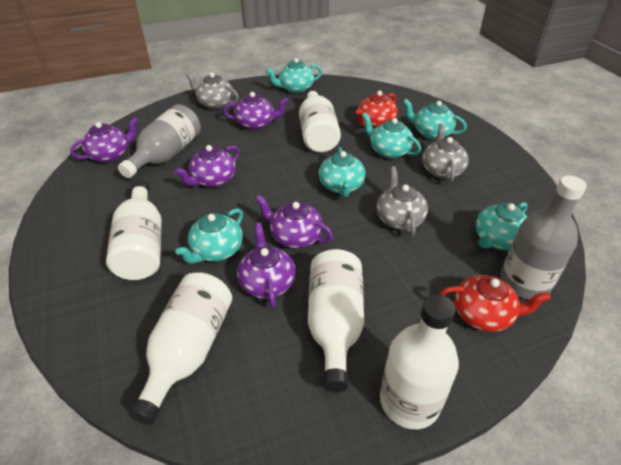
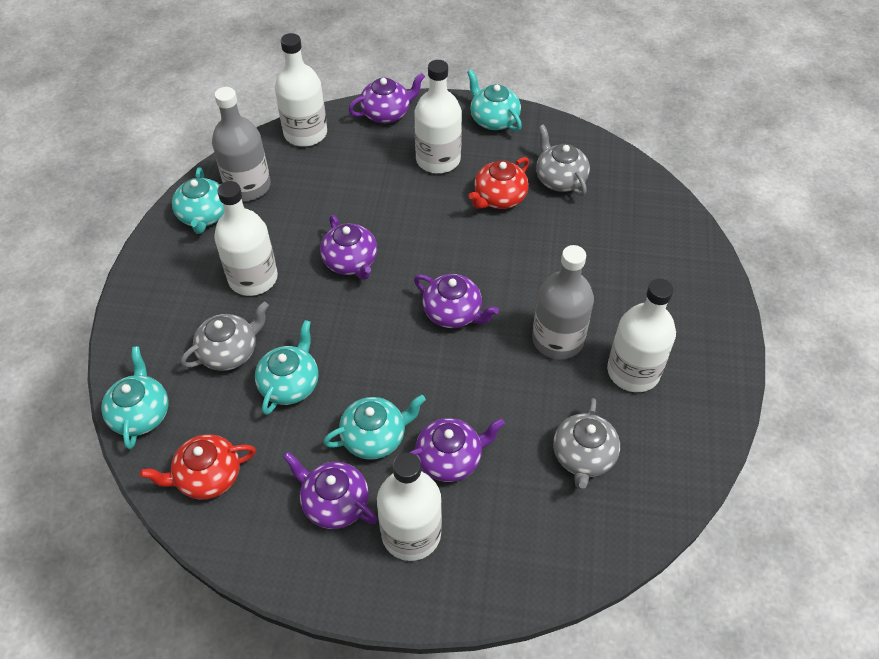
turquoise teapot: [175,208,243,264] [265,58,322,93] [319,147,366,197] [362,113,421,159] [403,99,467,140] [476,202,528,250] = 6 -> [101,346,168,449] [172,167,225,234] [255,320,319,415] [323,395,426,460] [467,69,522,132] = 5

